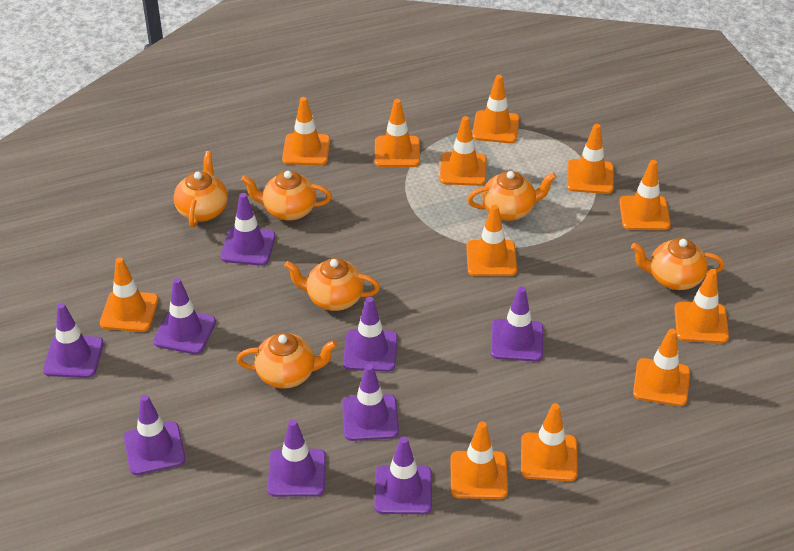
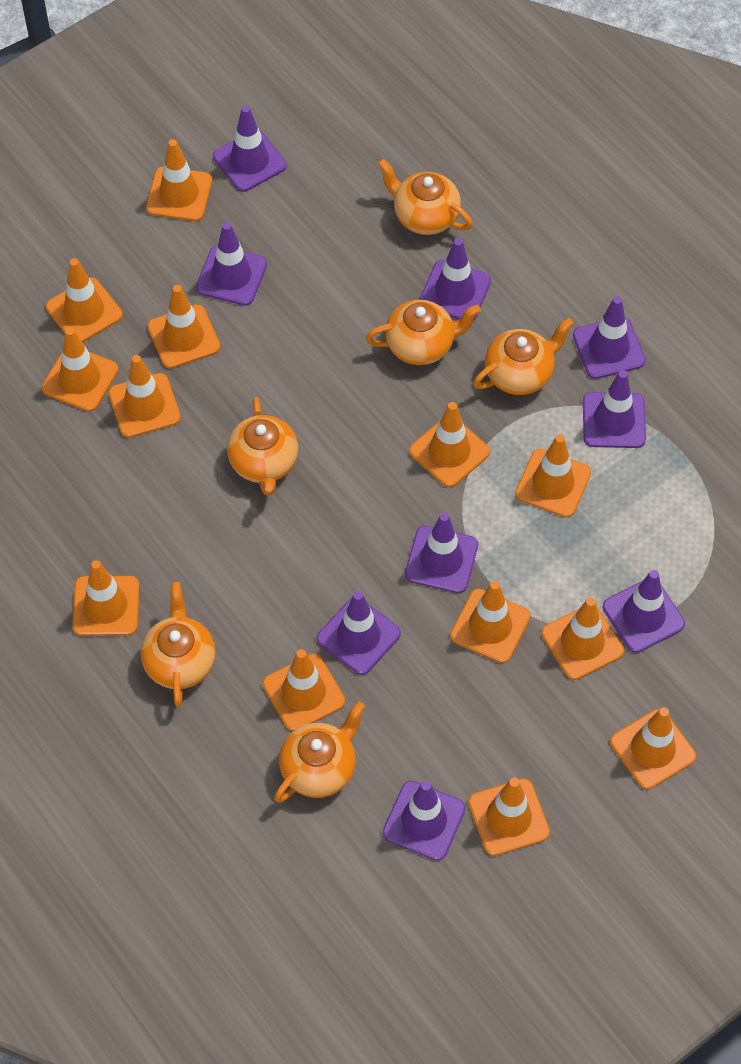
orange traffic cone: [100,257,159,332] [282,97,330,165] [374,99,420,167] [440,116,486,186] [451,421,508,499] [466,205,517,276] [472,75,519,143] [521,403,578,481] [567,124,614,194] [619,160,671,230] [633,328,690,406] [674,269,729,343] = 12 -> [42,328,118,412] [46,258,123,343] [72,560,139,636] [109,355,181,438] [146,139,212,221] [147,285,220,369] [263,649,345,731] [409,402,490,487] [450,581,530,663] [468,778,550,856] [515,434,591,517] [541,597,624,680] [610,707,696,789] = 13

